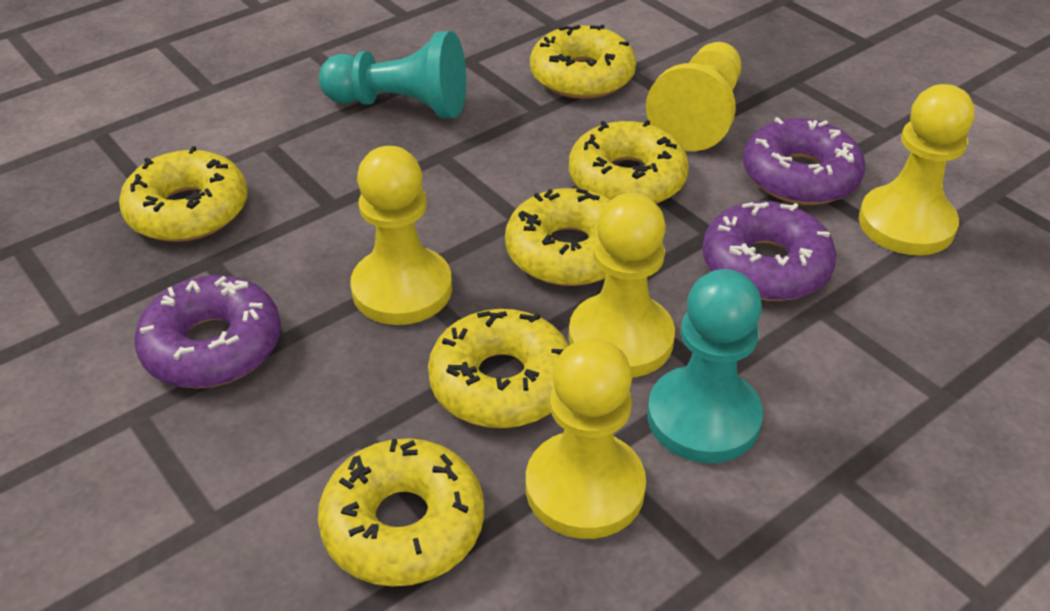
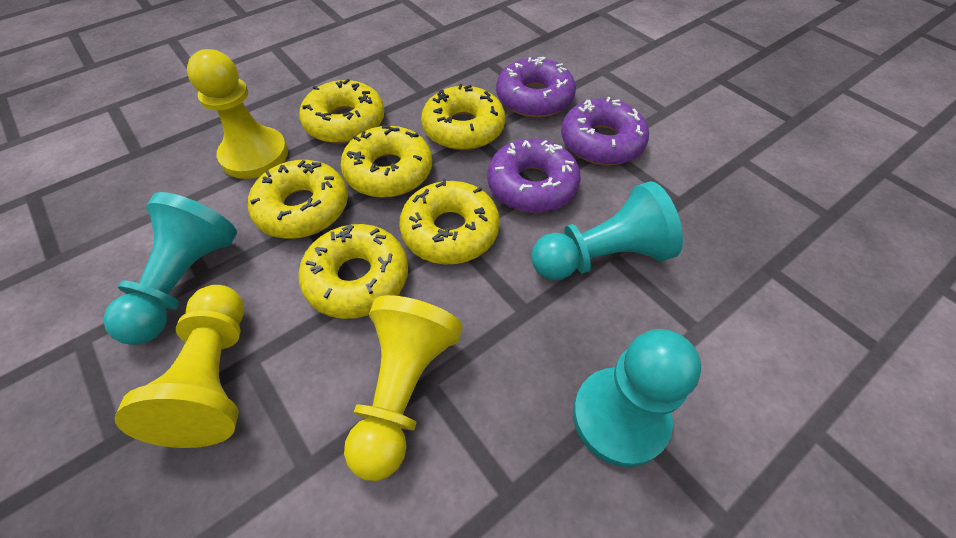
turquoise pawn: [319,31,466,118] [647,269,763,463] = 2 -> [103,192,237,345] [531,181,683,280] [573,329,701,467] = 3
yellow pawn: [350,146,452,325] [526,338,646,539] [569,193,675,378] [646,42,741,151] [859,84,975,255] = 5 -> [114,285,244,448] [187,49,288,179] [344,295,463,481] = 3

